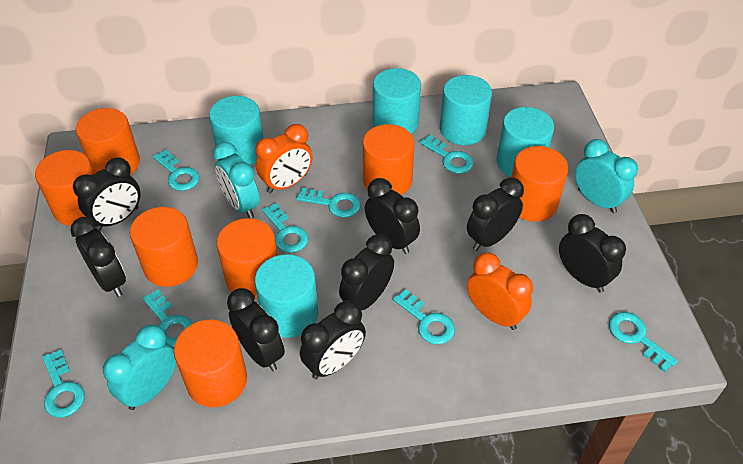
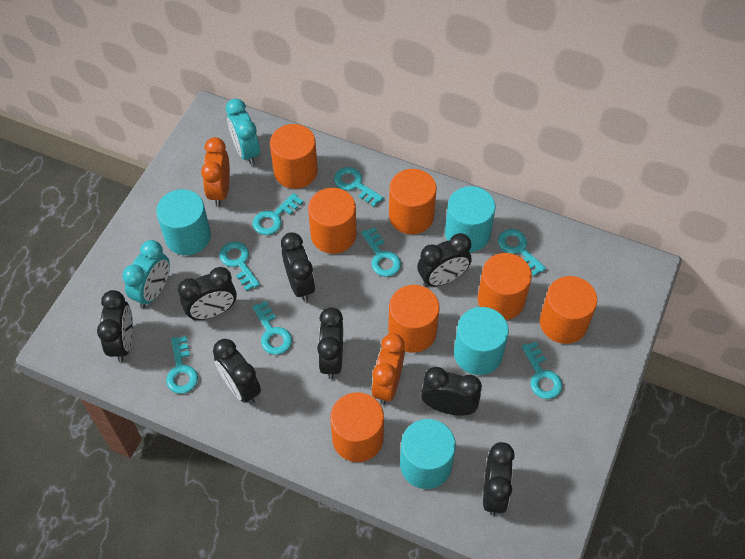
turquoise clock: [103,325,176,410] [213,142,260,218] [575,139,638,213] = 3 -> [122,240,170,308] [226,98,260,165] = 2
turquoise cylinder: [209,96,263,165] [255,254,318,338] [373,68,421,134] [440,75,492,145] [497,107,554,177] = 5 -> [156,189,211,255] [400,419,456,489] [445,186,495,252] [454,307,509,375] = 4

